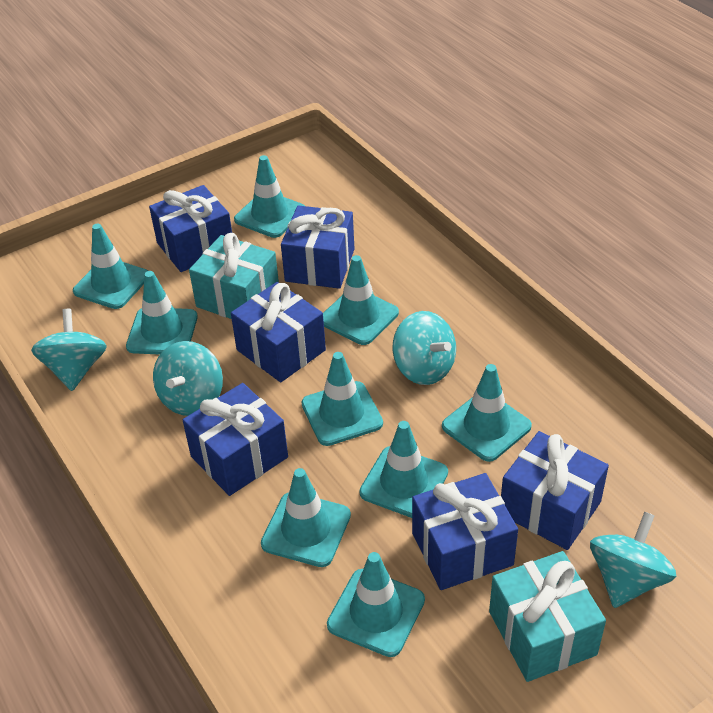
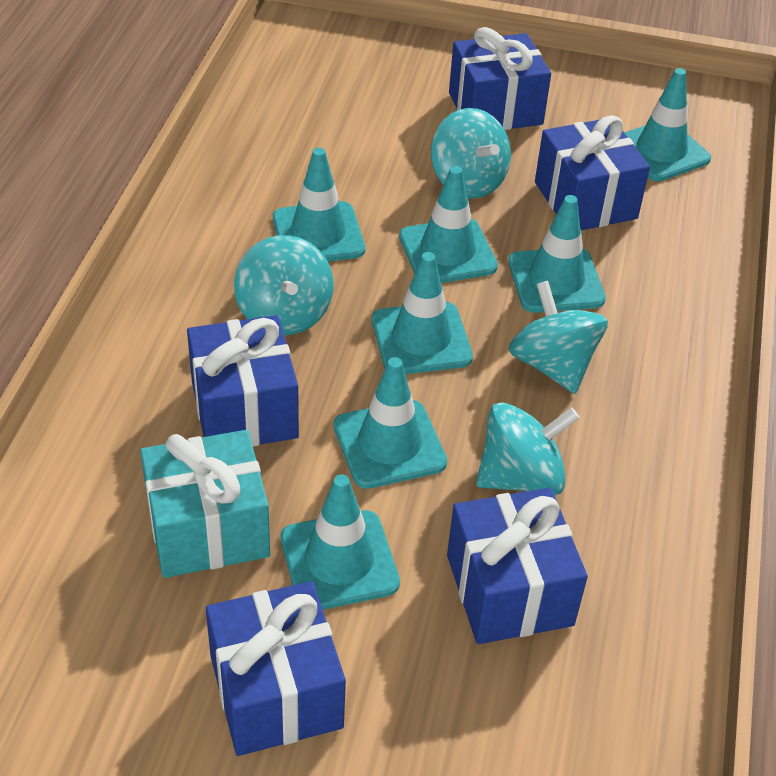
blue gift: [149,185,232,272] [183,383,288,496] [231,282,326,382] [281,205,354,289] [412,473,518,590] [501,431,609,550] = 6 -> [187,315,299,446] [206,581,346,756] [447,488,588,644] [449,27,551,130] [535,115,650,230] = 5
turquoise gift: [189,233,279,319] [489,551,606,682] = 2 -> [140,430,270,578] = 1
turquoise traffic cone: [73,224,148,309] [126,271,198,355] [234,155,305,238] [261,468,351,567] [302,352,383,446] [323,255,399,345] [327,552,425,657] [359,421,448,518] [442,364,532,462] = 9 -> [273,148,365,261] [281,474,400,610] [333,357,447,489] [372,252,473,374] [399,166,498,283] [508,195,606,313] [624,68,711,181] = 7

